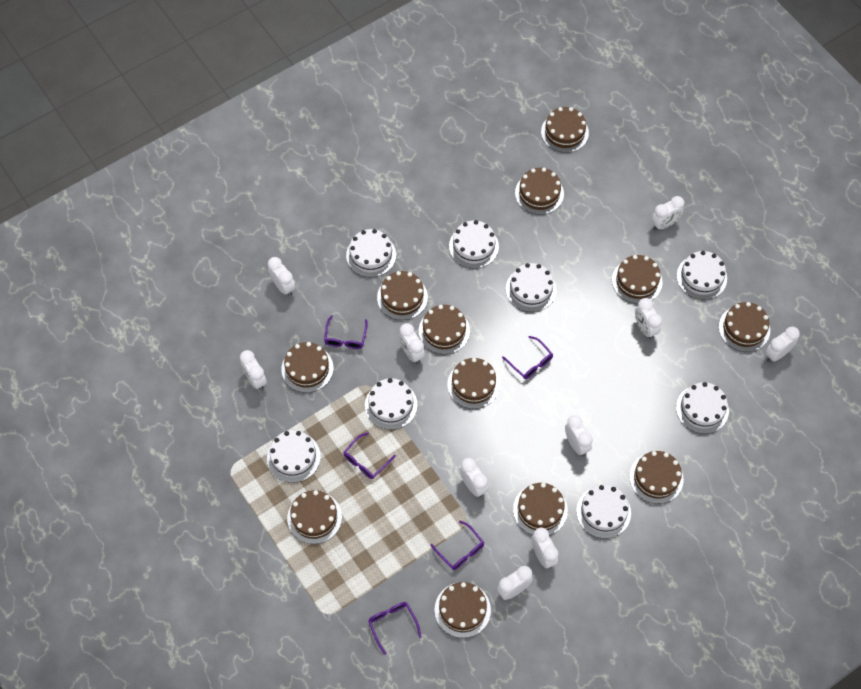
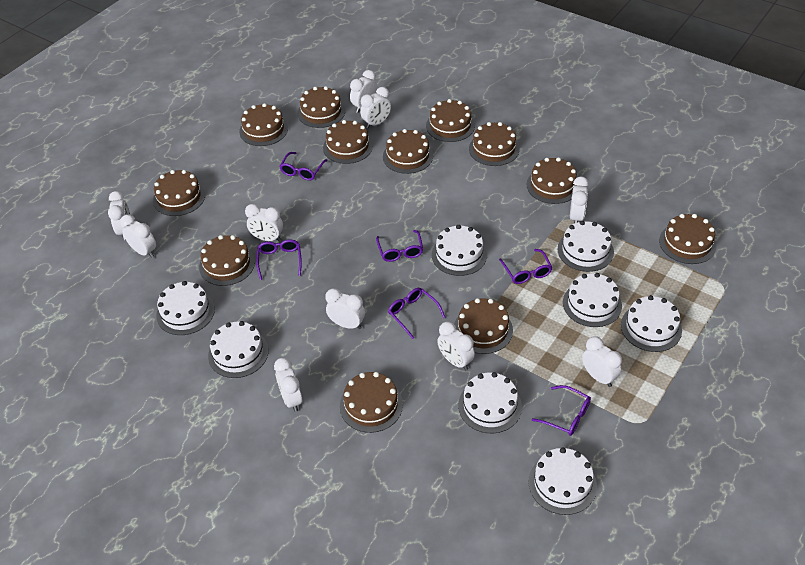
purple glasses: [324,315,368,349] [343,433,396,479] [368,602,421,655] [430,521,484,570] [502,336,553,379] = 5 -> [256,240,302,280] [279,152,328,181] [376,230,423,262] [388,288,446,339] [499,249,553,284] [532,385,591,436] = 6

